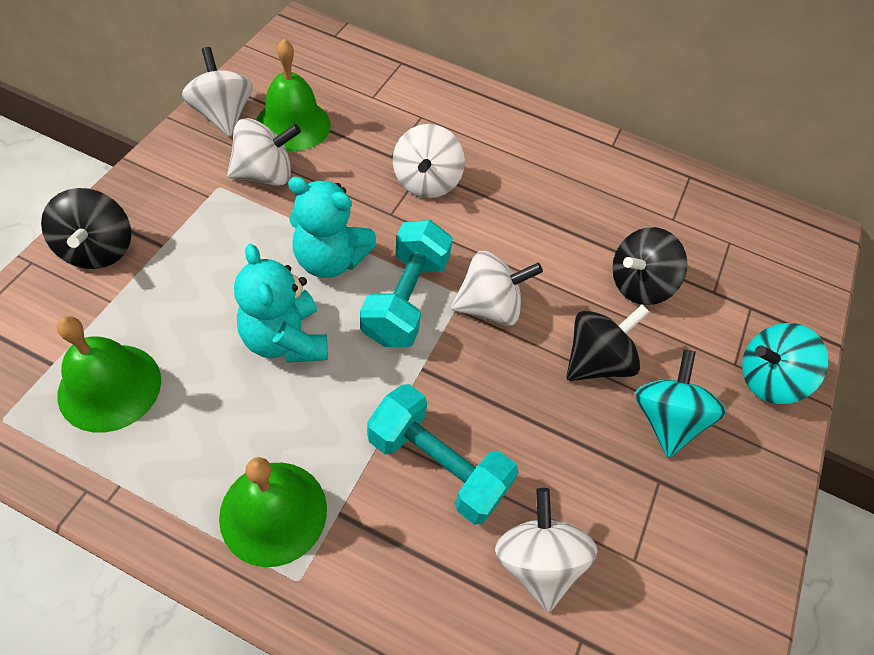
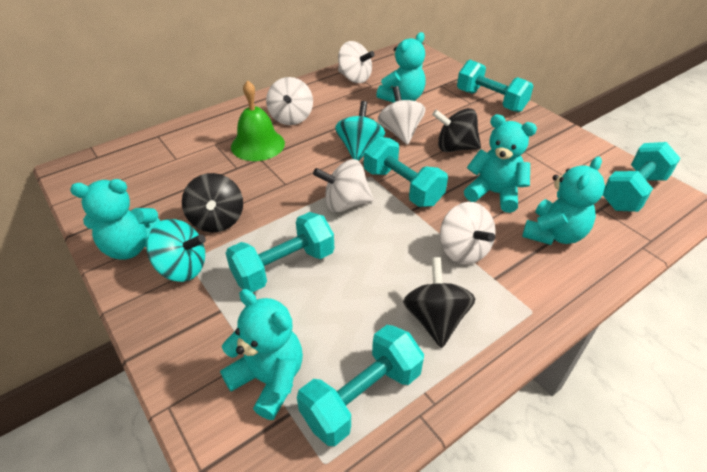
green bell: [57,316,161,433] [219,457,327,567] [256,39,331,151] = 3 -> [231,80,285,161] = 1
turquoise dumbbell: [360,220,453,348] [367,384,519,525] = 2 -> [226,212,334,292] [297,325,424,446] [364,136,448,207] [457,60,534,112] [603,142,681,212] = 5
turquoise teddy bear: [234,244,328,363] [288,177,377,278] = 2 -> [70,179,160,260] [220,289,303,420] [376,32,426,103] [464,114,537,213] [522,156,605,245] = 5

